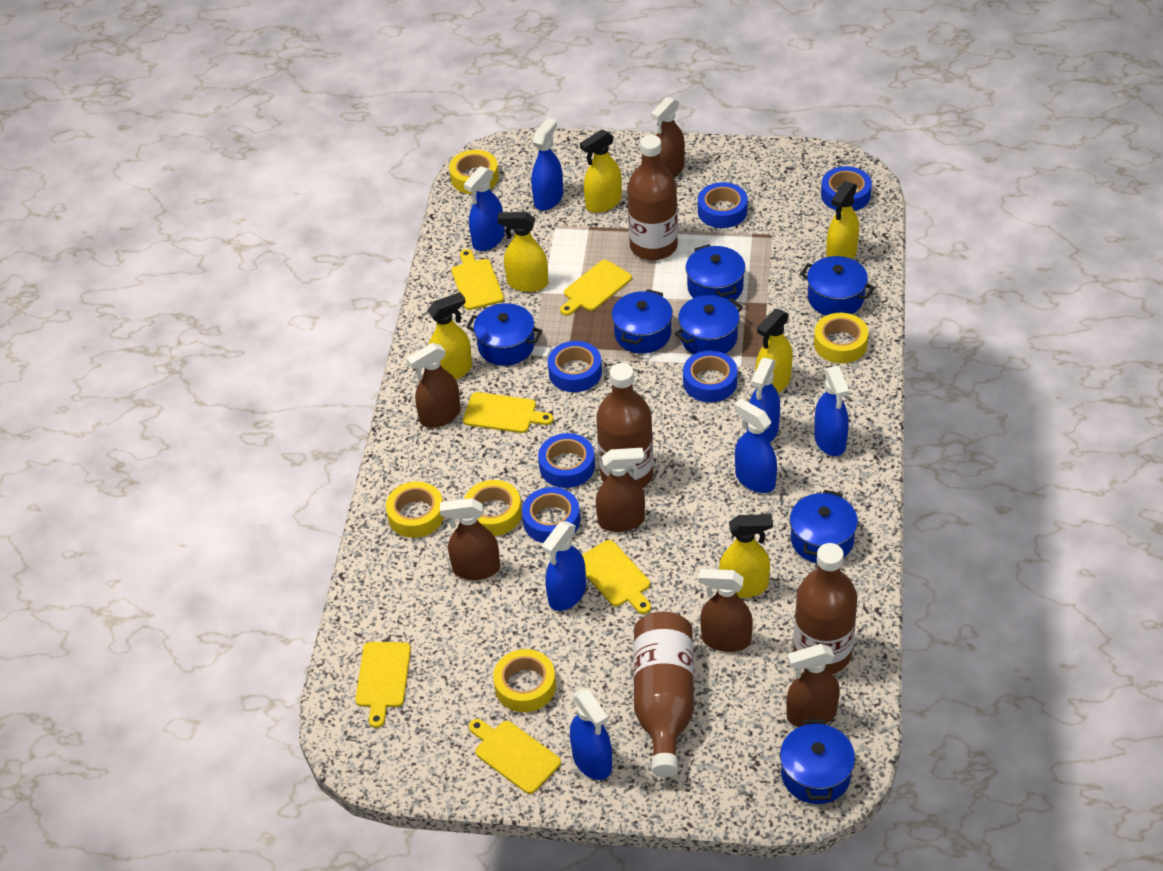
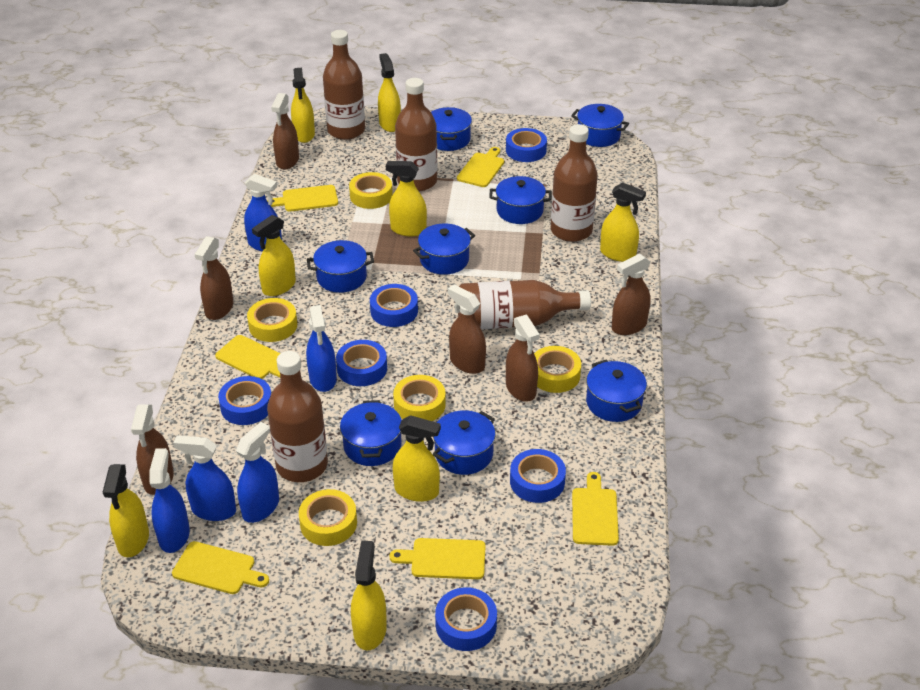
blue pot: [466,303,542,366] [612,289,673,354] [675,295,743,354] [686,244,746,300] [780,719,855,804] [790,490,858,563] [800,256,875,316] = 7 -> [307,240,374,293] [340,400,402,466] [413,223,475,275] [431,107,472,151] [433,410,496,475] [489,176,552,224] [571,104,629,147] [586,359,647,422] = 8
blue spray bottle: [464,166,505,251] [531,118,563,211] [542,521,586,611] [570,688,612,780] [734,399,777,493] [747,358,780,443] [814,366,849,456] = 7 -> [150,448,190,553] [173,435,236,521] [236,422,279,523] [244,174,282,252] [306,305,337,392] = 5
brown bottle: [596,363,654,488] [627,135,678,260] [633,612,694,777] [793,543,857,674] = 4 -> [267,351,328,482] [323,30,365,140] [395,78,437,191] [458,280,591,329] [551,124,598,242] = 5
yellow spray bottle: [427,292,472,380] [497,212,548,292] [580,130,622,213] [719,514,773,598] [755,309,793,393] [826,181,859,259] = 6 -> [103,464,149,557] [252,215,296,296] [291,68,315,143] [351,541,387,650] [378,53,401,132] [386,161,427,236] [393,415,441,502] [600,182,646,262] = 8

